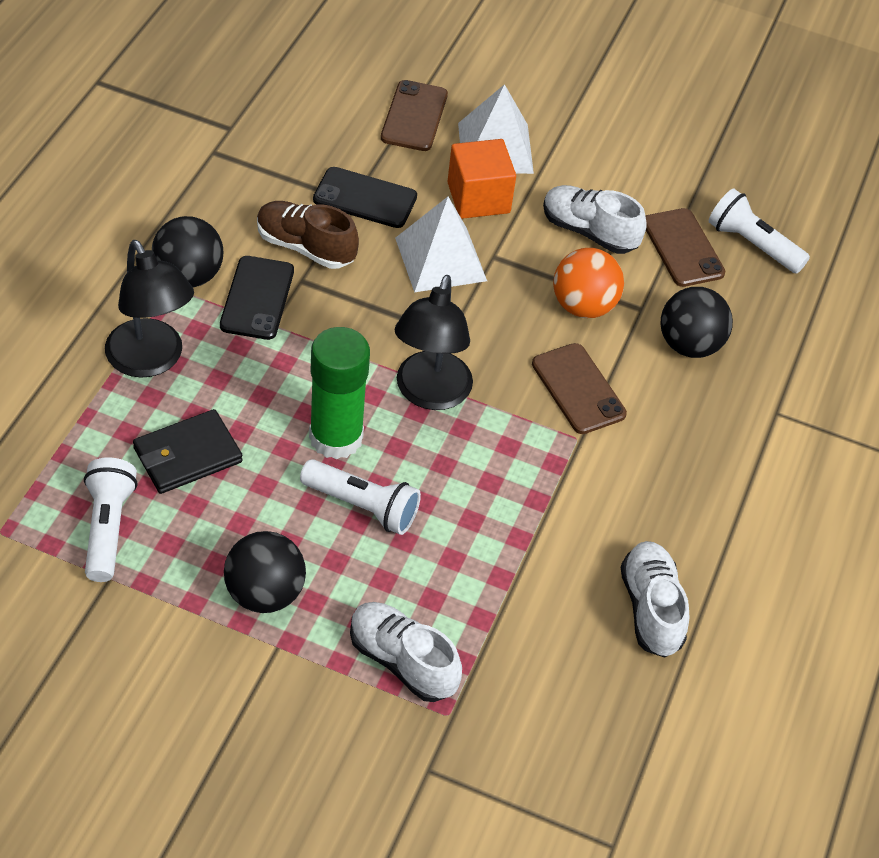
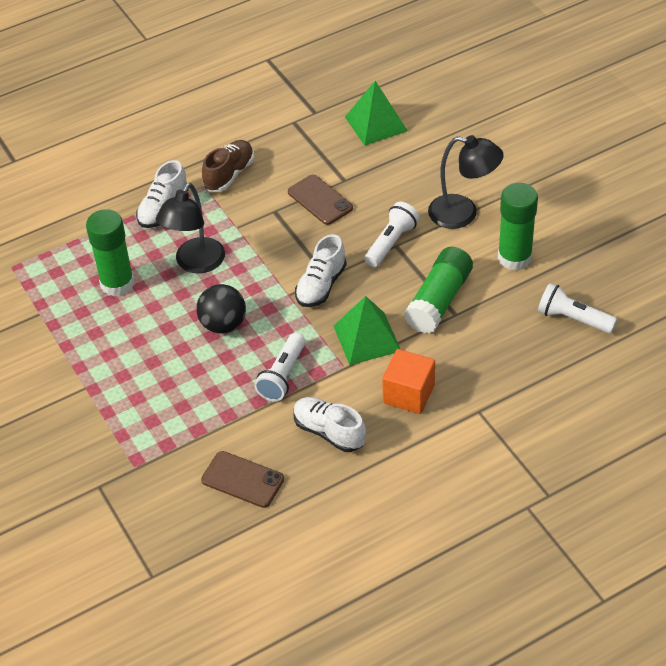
black ball: [152,216,223,287] [224,531,306,613] [660,287,733,358] = 3 -> [196,284,246,333] = 1
black phone: [220,256,294,340] [313,167,417,228] = 2 -> none = 0
black wallet: [133,409,242,494] = 1 -> none = 0
brown phone: [381,80,448,151] [532,343,627,434] [645,208,726,287] = 3 -> [201,451,284,508] [288,175,353,225] = 2
green glue stick: [309,327,370,460] = 1 -> [86,209,134,297] [404,247,473,333] [498,183,538,271] = 3
green pyramid: none = 0 -> [334,296,401,365] [345,81,408,146] = 2
orange ball: [553,248,624,318] = 1 -> none = 0
white pyramid: [395,197,487,292] [458,84,534,174] = 2 -> none = 0

